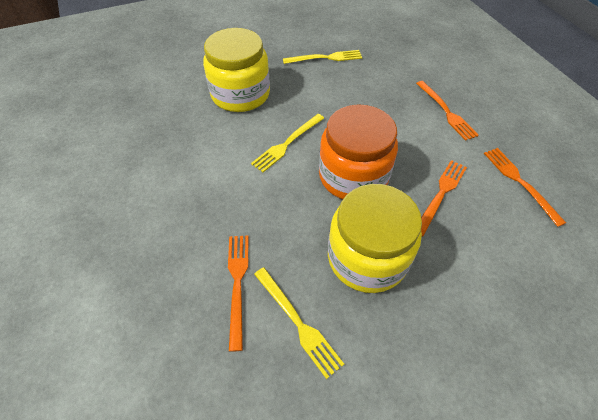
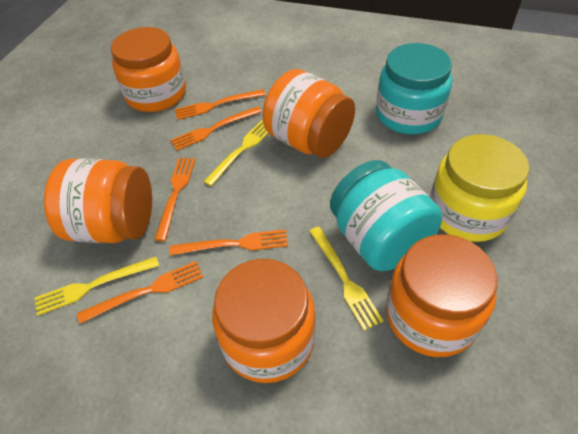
orange fork: [228,236,248,352] [416,81,479,141] [421,160,467,236] [484,148,566,227] = 4 -> [77,261,203,324] [154,158,196,241] [170,106,262,151] [170,229,288,256] [174,89,266,120] = 5
orange jar: [319,105,398,199] = 1 -> [44,158,152,243] [111,27,186,112] [212,259,316,383] [263,69,355,158] [386,234,498,357] = 5
turquoise jar: none = 0 -> [330,160,442,271] [376,43,452,134] = 2
yellow jar: [203,28,270,112] [328,184,422,293] = 2 -> [430,134,529,242] = 1

